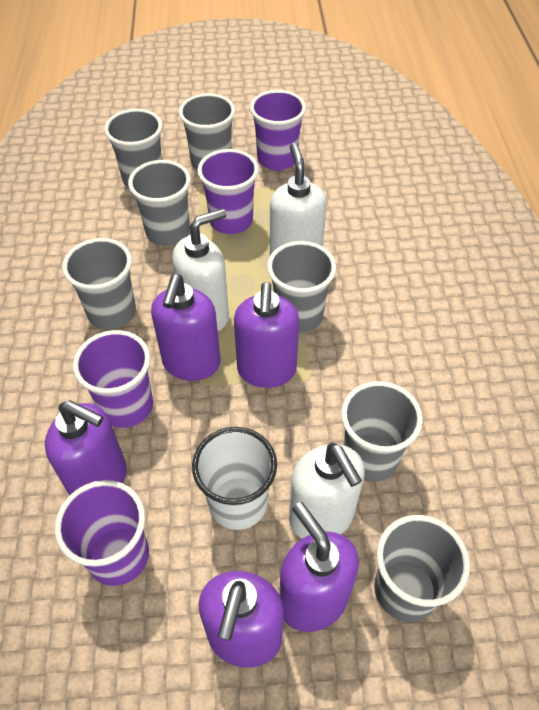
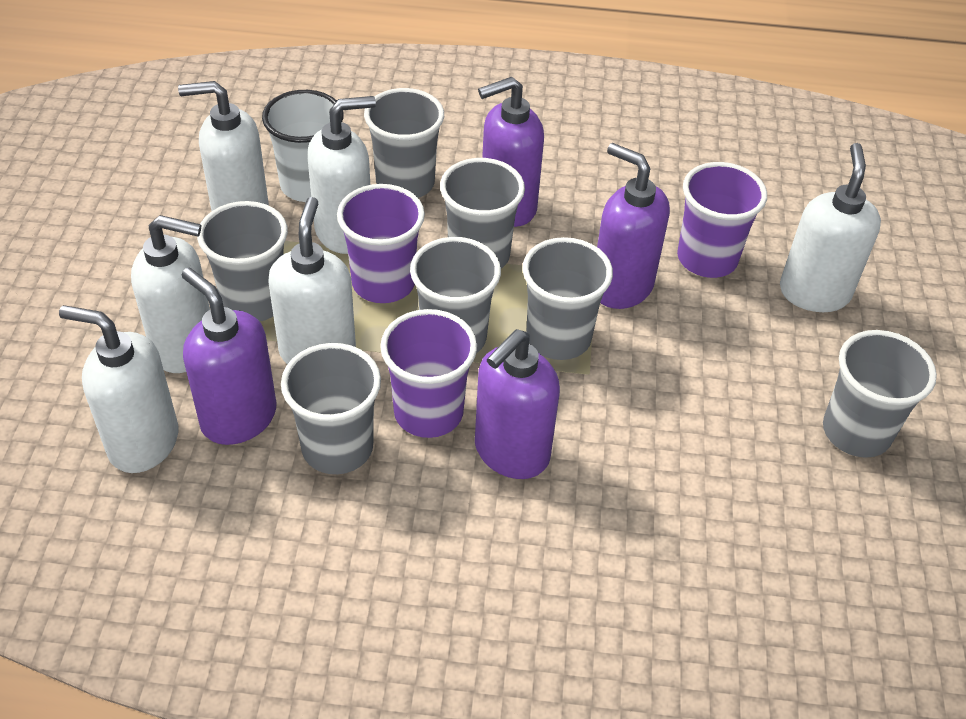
purple cup: [55,480,149,586] [73,330,153,428] [197,149,259,234] [250,90,306,171] = 4 -> [337,184,425,303] [380,309,477,438] [677,162,767,278] = 3
purple soap dispenser: [45,400,127,496] [151,274,221,381] [198,571,284,668] [234,282,299,388] [280,502,359,632] = 5 -> [182,268,276,445] [475,329,560,479] [478,77,544,227] [597,143,670,309] = 4
white soap dispenser: [172,208,229,331] [270,143,327,256] [289,443,365,538] = 3 -> [59,305,179,473] [131,215,210,373] [178,81,269,211] [268,197,356,364] [307,96,376,254] [780,143,881,312] = 6

